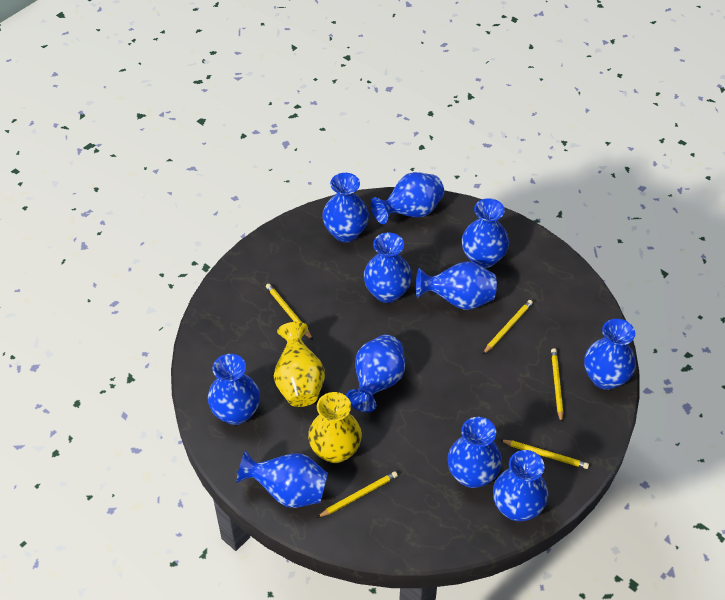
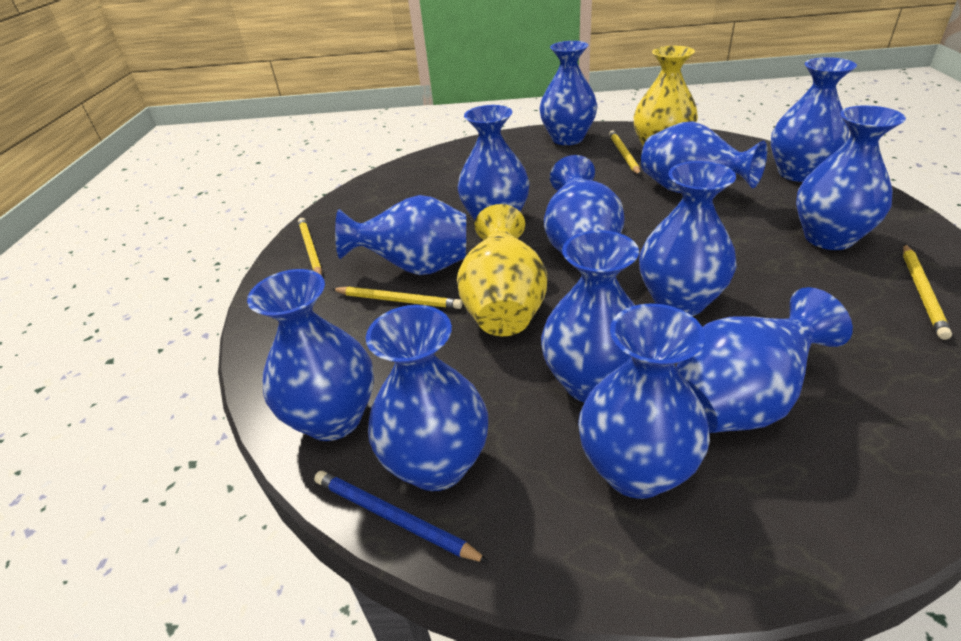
blue pencil: none = 0 -> [314,471,489,563] = 1
blue vase: [208,354,260,425] [236,450,328,508] [322,173,369,242] [346,335,405,412] [364,232,412,303] [371,172,444,224] [416,261,497,310] [447,417,502,488] [462,198,509,268] [493,450,548,521] [584,319,636,390] = 11 -> [247,269,374,441] [335,195,466,275] [366,305,488,491] [458,105,530,220] [540,41,598,145] [541,230,639,403] [544,155,625,254] [578,303,710,499] [639,161,737,316] [641,121,767,193] [676,287,853,433] [771,57,857,182] [796,105,906,250] = 13
yellow pencil: [266,284,313,340] [317,471,398,518] [483,300,533,354] [500,440,589,469] [551,348,563,423] = 5 -> [298,218,322,276] [332,286,462,309] [609,130,641,175] [903,244,952,340] = 4

